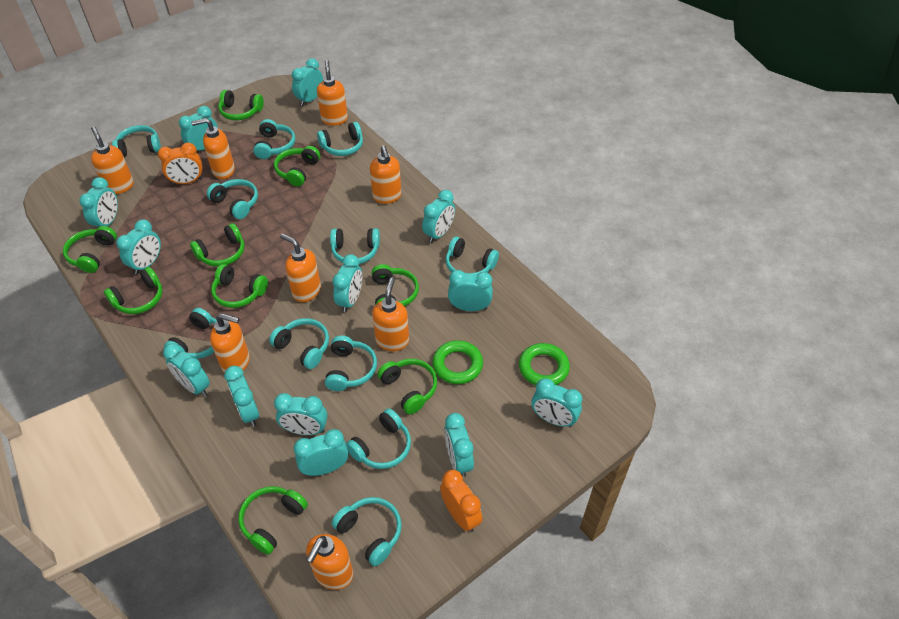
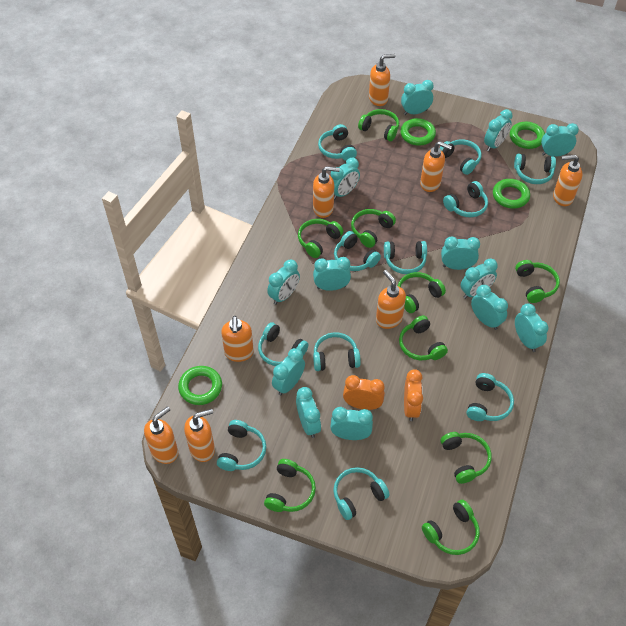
green ring: [433,340,483,384] [519,343,570,385] = 2 -> [178,366,222,405] [400,118,436,146] [493,179,530,209] [510,122,545,149] = 4

